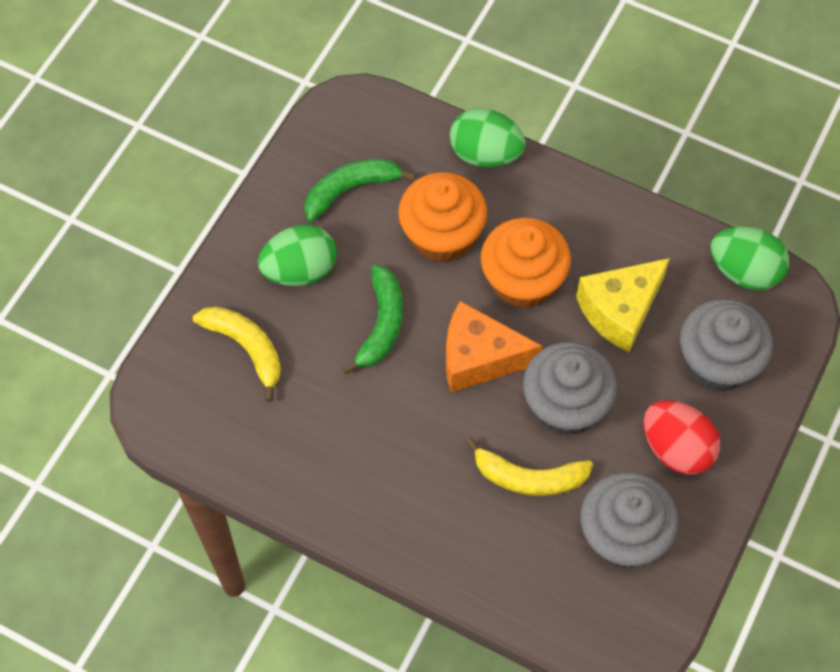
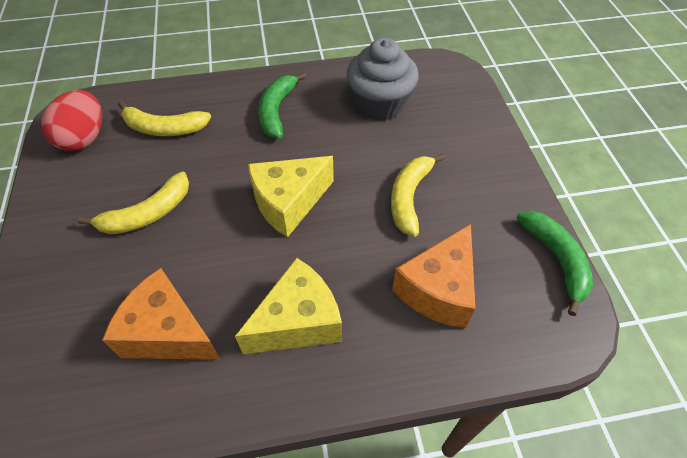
green egg: [258,225,337,286] [450,108,526,167] [710,226,789,290] = 3 -> none = 0
grey cupcake: [523,342,617,435] [580,472,679,567] [680,299,773,391] = 3 -> [346,37,418,120] = 1
orange cheese: [446,301,542,392] = 1 -> [102,268,221,360] [392,224,475,328] = 2
orange cupcake: [398,172,487,262] [481,218,571,308] = 2 -> none = 0
yellow banana: [193,306,281,402] [465,437,593,496] = 2 -> [78,172,189,234] [118,101,211,136] [391,153,445,237] = 3
yellow cheese: [576,258,670,353] = 1 -> [235,257,342,354] [248,156,334,238] = 2

